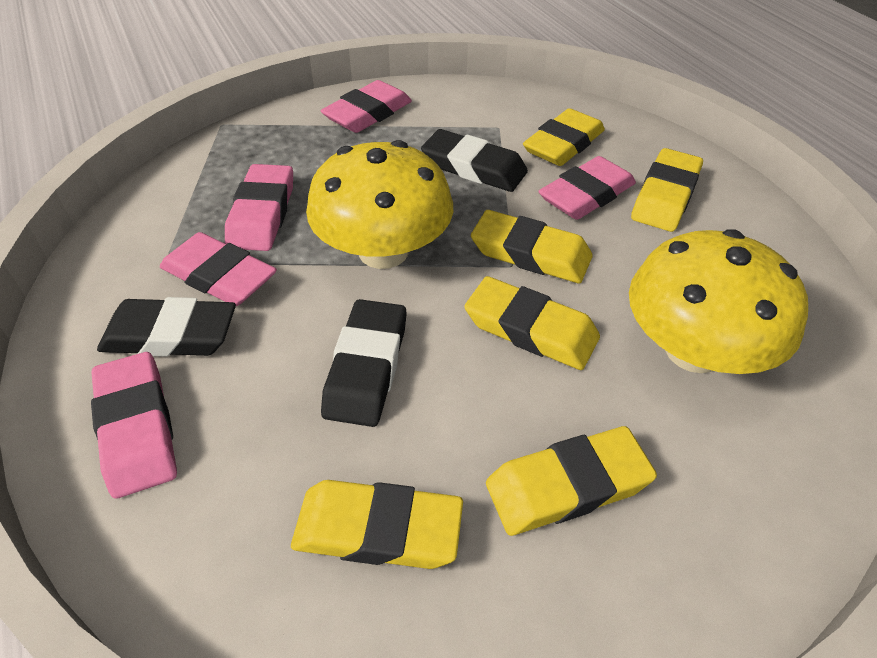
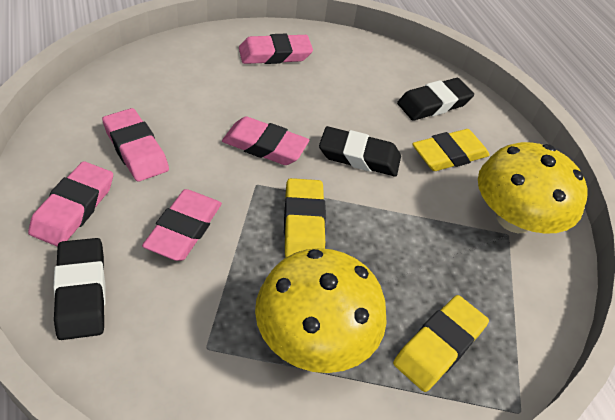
yellow eraser: [291,480,463,569] [464,276,600,370] [471,210,593,283] [486,426,657,536] [523,108,605,166] [631,148,703,232] = 6 -> [284,178,326,257] [393,295,489,392] [412,129,490,171] = 3

